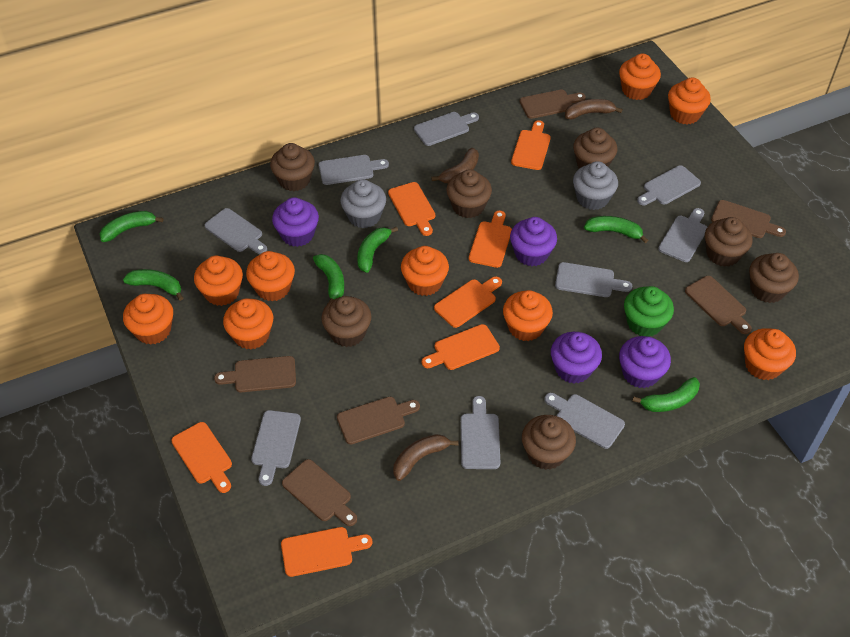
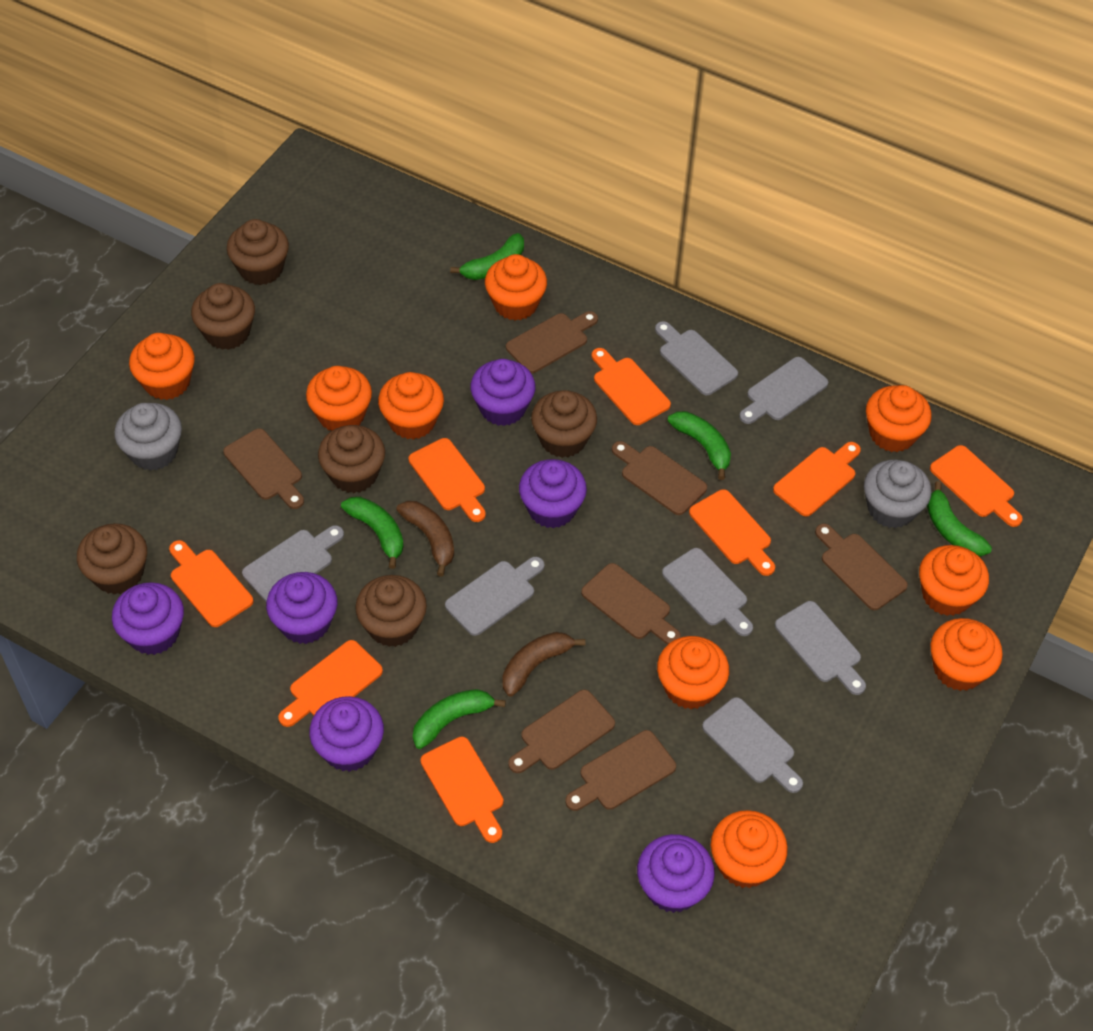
brown banana: [393,434,459,481] [431,148,479,183] [565,99,623,120] = 3 -> [396,501,454,576] [502,632,585,697] = 2
brown cupcake: [270,143,315,191] [321,296,371,347] [446,169,492,218] [522,415,576,470] [573,127,617,169] [705,217,752,267] [749,253,799,303] = 7 -> [77,523,147,595] [191,283,255,350] [227,219,289,285] [318,425,385,493] [355,575,427,647] [531,390,597,458] = 6
brown cutting board: [214,356,296,392] [282,459,357,526] [337,397,420,444] [520,90,586,119] [685,276,752,334] [711,200,786,238] = 6 -> [223,428,304,509] [506,311,598,373] [508,690,615,773] [565,730,676,811] [581,563,681,644] [612,441,707,515] [815,524,908,610] = 7
green banana: [100,211,163,242] [123,269,183,301] [313,254,344,303] [357,226,398,273] [584,216,648,243] [633,377,700,412] = 6 -> [341,497,404,569] [413,689,506,749] [450,233,524,280] [668,411,731,480] [927,481,992,557] = 5
green cupcake: [624,286,674,337] = 1 -> none = 0
grey cutting board: [205,208,267,254] [251,410,301,486] [319,155,389,185] [414,112,479,146] [461,396,500,469] [544,393,625,449] [555,262,632,297] [637,165,701,205] [658,208,707,262] = 9 -> [242,525,344,601] [445,557,544,636] [655,321,738,395] [662,548,753,636] [702,697,803,793] [739,357,828,424] [775,601,866,695] = 7
orange cutting board: [171,422,232,493] [281,527,372,577] [388,182,435,236] [422,324,500,370] [434,277,502,328] [469,211,512,268] [511,120,551,170] = 7 -> [169,540,253,627] [278,640,383,727] [409,438,486,522] [420,737,503,843] [592,348,671,425] [689,489,775,576] [773,442,861,517] [930,445,1023,527] = 8
purple cupcake: [272,197,319,247] [510,217,557,266] [551,332,602,383] [619,336,671,388] = 4 -> [112,582,184,655] [266,572,337,644] [309,696,384,772] [470,359,536,426] [519,459,587,528] [637,834,715,913] = 6

